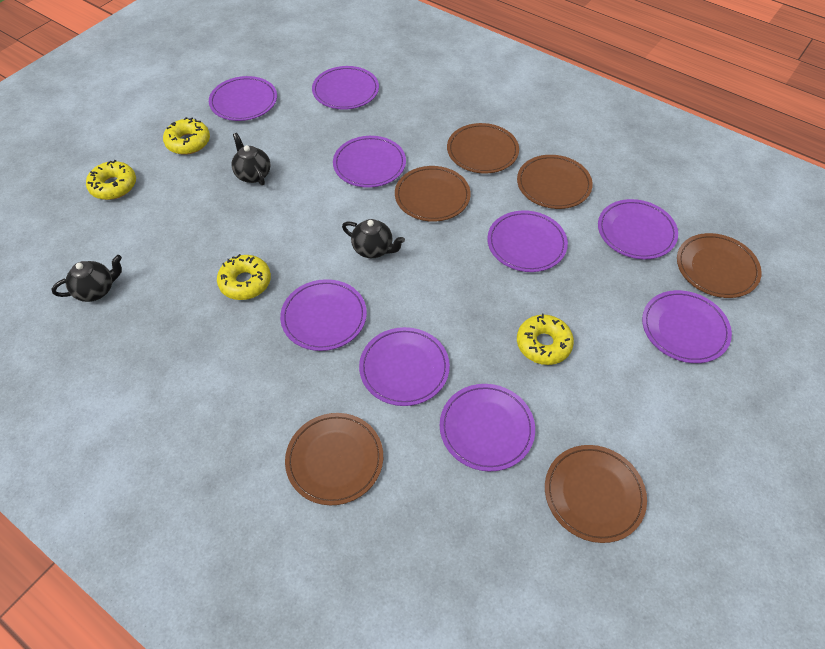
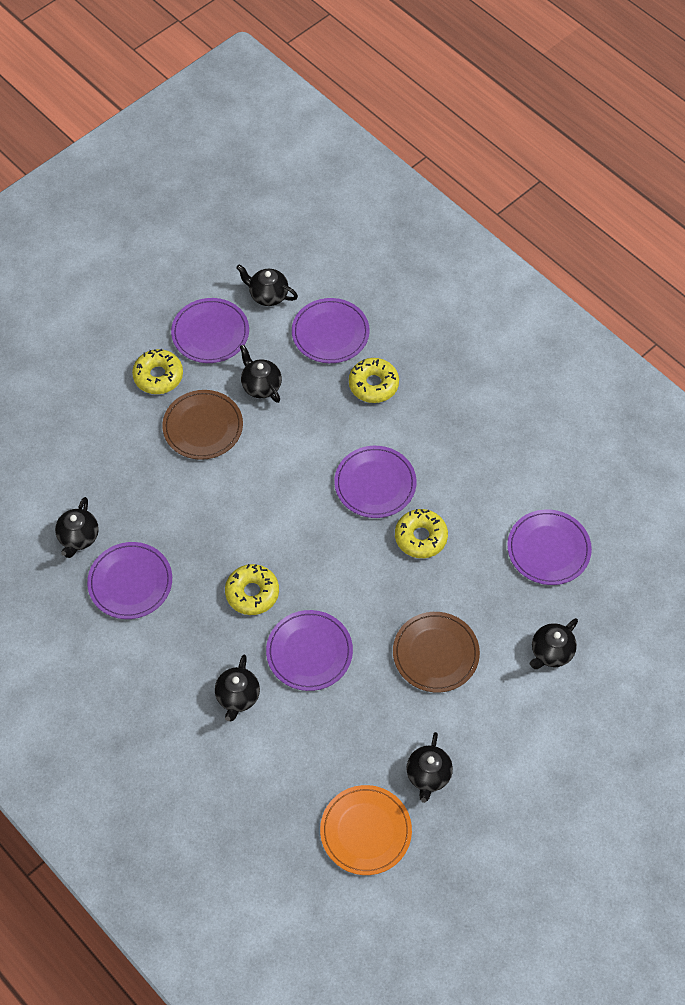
black teapot: [52,255,122,302] [231,133,271,185] [342,219,405,258] = 3 -> [55,497,99,558] [215,655,260,721] [236,264,298,306] [240,345,282,403] [406,732,453,803] [530,618,578,669] = 6
brown plate: [285,413,383,505] [395,166,471,222] [447,123,519,173] [517,155,593,209] [545,445,647,543] [677,233,762,298] = 6 -> [162,390,243,460] [393,612,480,692] = 2
orange plate: none = 0 -> [320,785,412,875] = 1
purple plate: [209,76,277,121] [280,279,367,351] [312,66,379,110] [333,136,406,188] [359,327,450,406] [440,384,535,472] [487,210,568,272] [598,199,678,259] [642,290,732,363] = 9 -> [87,542,172,619] [171,298,249,363] [266,610,353,691] [292,298,370,363] [334,446,416,518] [507,510,592,585] = 6

